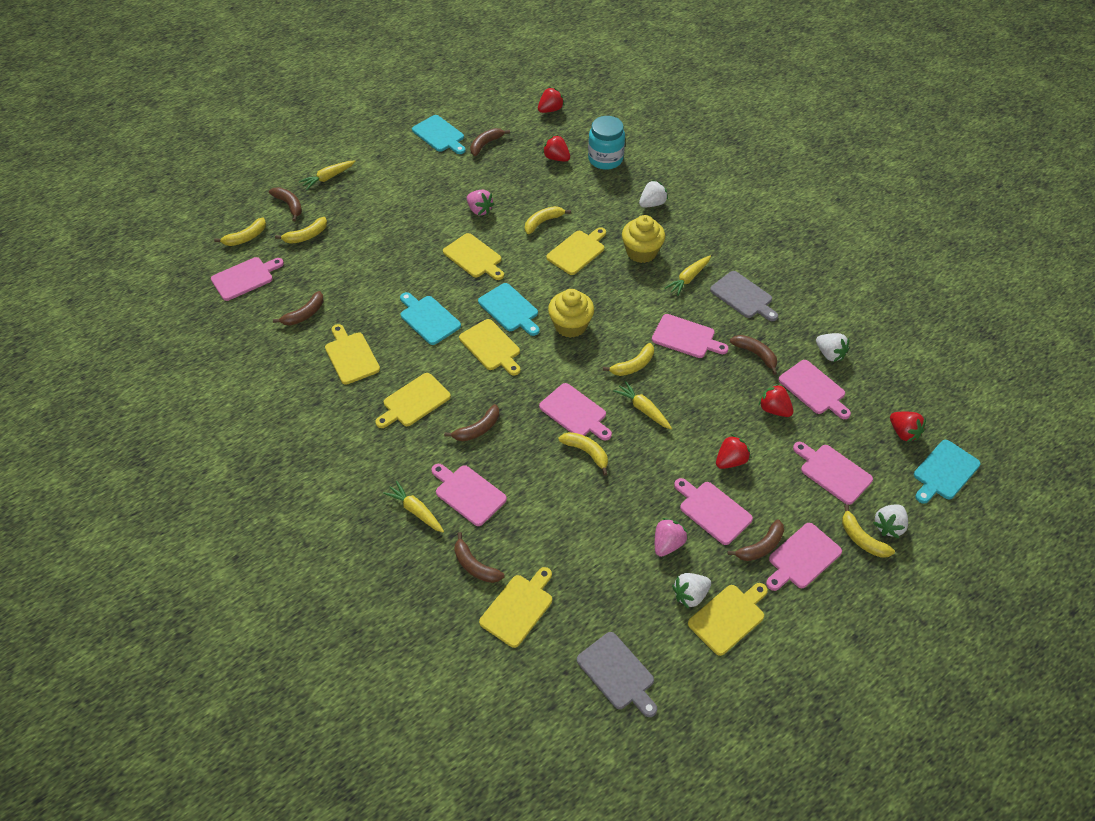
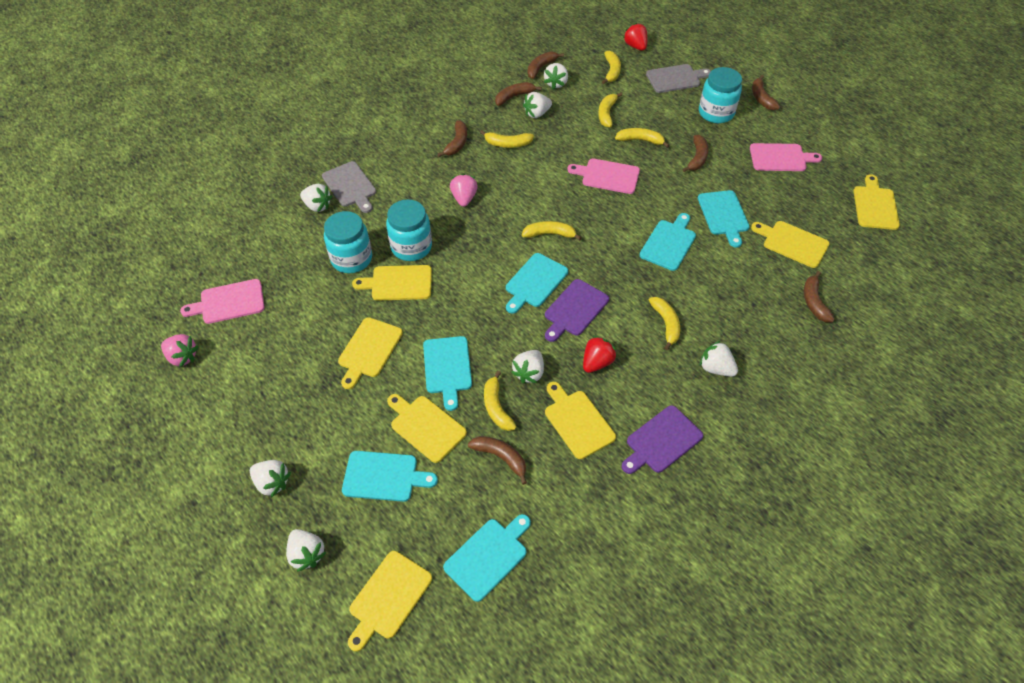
pink cutting board: [211,257,284,301] [431,464,507,526] [539,383,612,441] [652,314,729,358] [674,478,753,545] [766,523,842,591] [779,360,851,419] [793,442,873,505] = 8 -> [180,279,265,324] [567,158,640,194] [750,143,822,171] = 3
purple cutting board: none = 0 -> [545,279,609,342] [621,405,703,474] = 2
red strawberry: [538,87,564,113] [542,135,570,162] [716,434,751,469] [759,384,793,417] [890,412,926,442] = 5 -> [583,336,617,373] [623,23,647,51] = 2
turquoise cutting board: [400,292,461,345] [412,115,466,154] [478,283,540,336] [914,440,981,504] = 4 -> [342,451,438,502] [423,336,472,411] [443,514,531,602] [506,253,568,314] [640,213,696,271] [698,190,750,248] = 6
turquoise jar: [588,116,625,170] = 1 -> [324,211,372,273] [386,199,432,261] [699,67,742,123] = 3
white strawberry: [639,180,668,208] [672,573,711,609] [816,333,849,362] [873,504,908,538] = 4 -> [250,460,291,497] [286,529,327,572] [300,184,332,212] [511,350,544,384] [523,92,552,118] [544,63,568,89] [700,341,738,377] = 7
yellow banana: [214,217,266,246] [275,217,327,244] [525,206,571,234] [558,432,608,476] [603,343,654,376] [842,504,895,558] = 6 -> [480,130,534,148] [484,371,517,431] [522,221,582,241] [598,93,622,127] [602,51,621,84] [615,128,670,148] [649,297,680,350] = 7
yellow carrot: [299,160,356,190] [383,481,444,533] [613,381,672,429] [665,256,711,296] = 4 -> none = 0
yellow cupcake: [548,289,594,338] [622,215,665,263] = 2 -> none = 0

